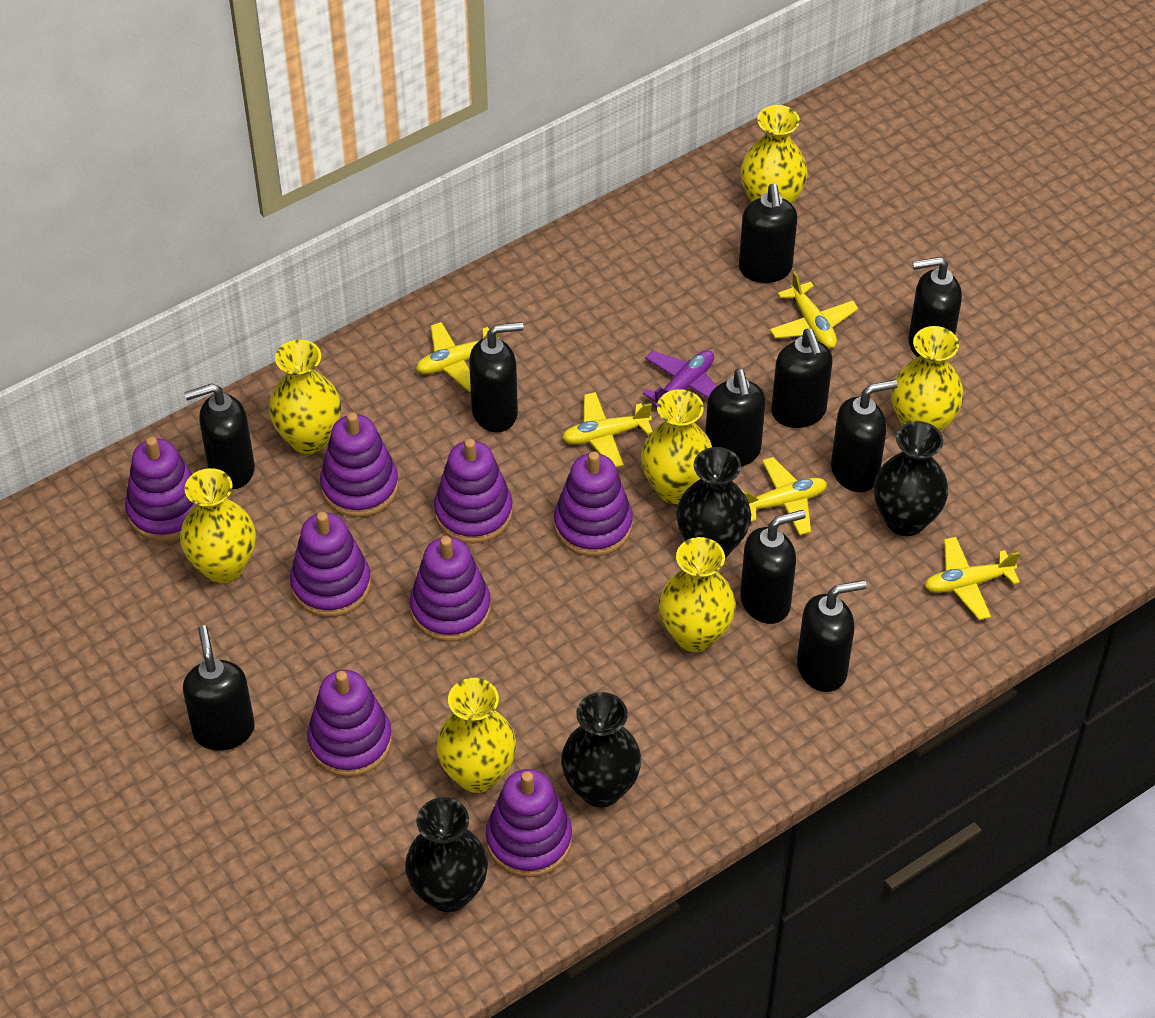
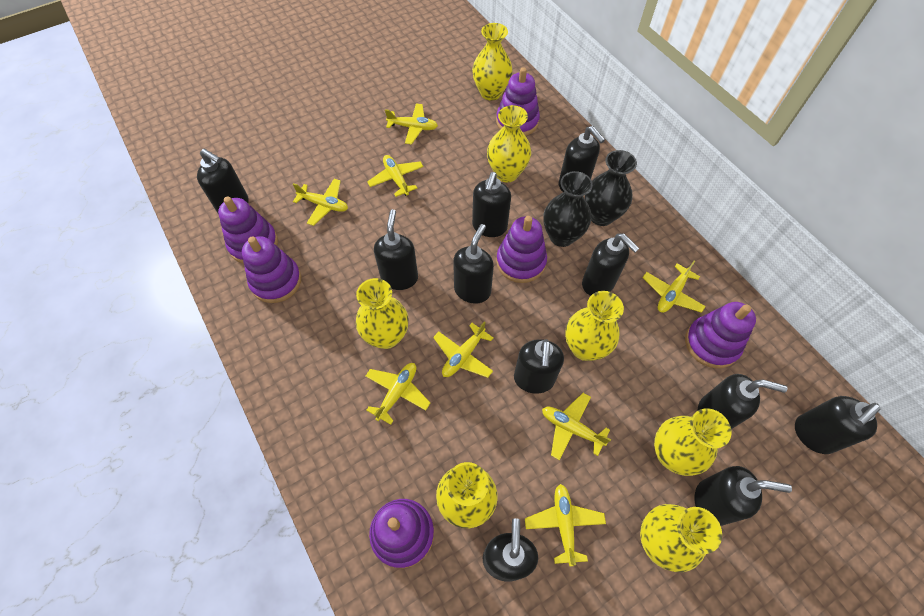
black soap dispenser: [183,625,255,751] [184,384,255,489] [469,322,524,433] [705,369,766,467] [739,184,797,283] [740,510,806,624] [771,329,833,428] [797,580,867,692] [831,380,898,492] [908,257,962,358] = 10 -> [197,149,249,215] [374,209,418,290] [453,224,494,304] [472,172,511,237] [483,518,538,582] [514,339,564,394] [559,126,605,192] [582,233,640,296] [694,466,792,526] [697,374,788,429] [795,396,881,454] = 11
black vase: [405,797,488,912] [561,692,641,807] [676,447,751,558] [874,421,948,536] = 4 -> [544,171,593,247] [585,150,637,226] = 2
purple plane: [643,350,717,408] = 1 -> none = 0
purple stacking toy: [125,437,196,542] [290,512,371,617] [307,670,392,777] [320,412,399,517] [410,536,491,642] [434,439,513,544] [486,769,572,877] [554,451,633,556] = 8 -> [218,196,278,264] [242,236,301,303] [369,499,434,568] [496,67,540,136] [496,216,547,283] [685,302,756,368] = 6
yellow plane: [416,322,498,392] [562,392,652,467] [741,457,827,535] [770,271,858,348] [925,537,1020,620] = 5 -> [293,179,348,226] [365,363,430,425] [367,155,424,197] [385,104,438,144] [433,321,493,378] [525,484,606,566] [542,393,611,461] [642,261,706,313] = 8

